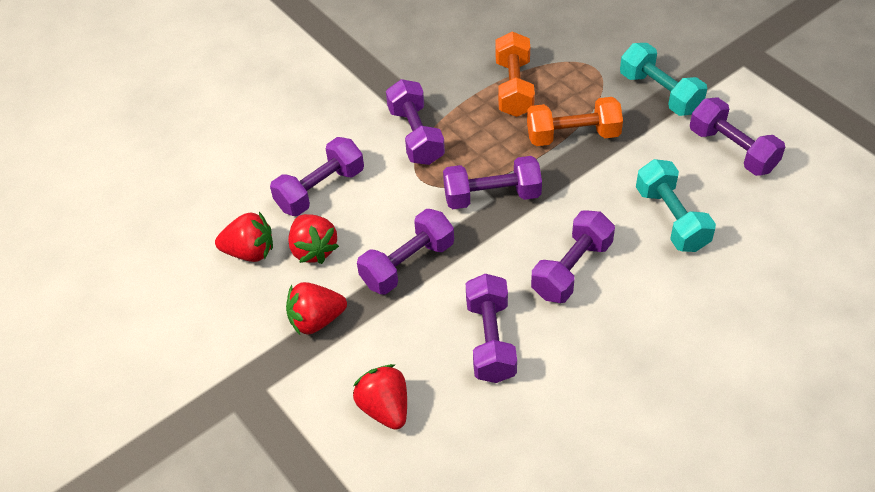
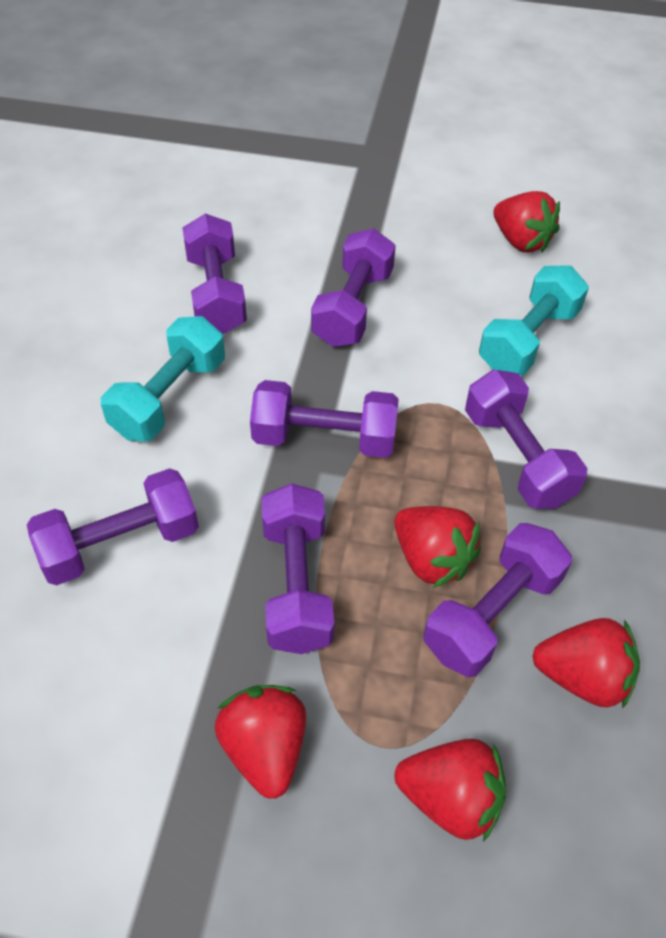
orange dumbbell: [495,31,535,117] [527,97,623,146] = 2 -> none = 0
red strawberry: [215,212,273,262] [286,282,347,335] [288,214,339,264] [353,364,407,430] = 4 -> [215,685,306,799] [394,506,481,588] [394,739,506,842] [493,191,560,252] [533,618,640,709] = 5

